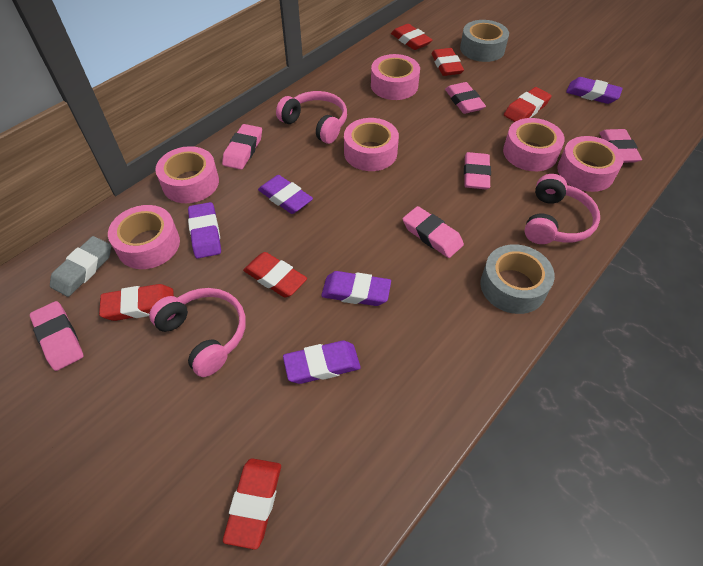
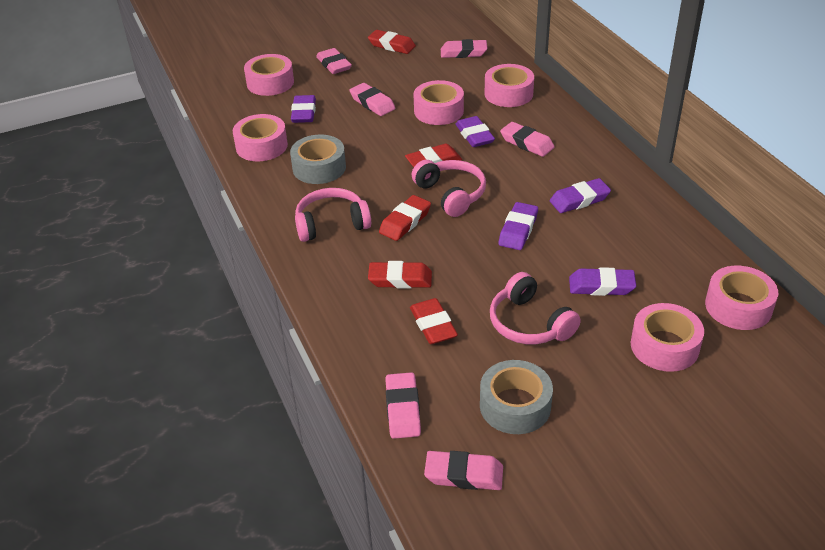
grey eraser: [50,236,111,297] = 1 -> none = 0
red eraser: [99,284,174,321] [223,458,281,550] [243,252,307,297] [391,24,432,50] [432,48,464,76] [504,87,552,122] = 6 -> [368,30,416,54] [368,261,432,289] [379,195,431,241] [405,144,462,167] [410,298,458,344] = 5

